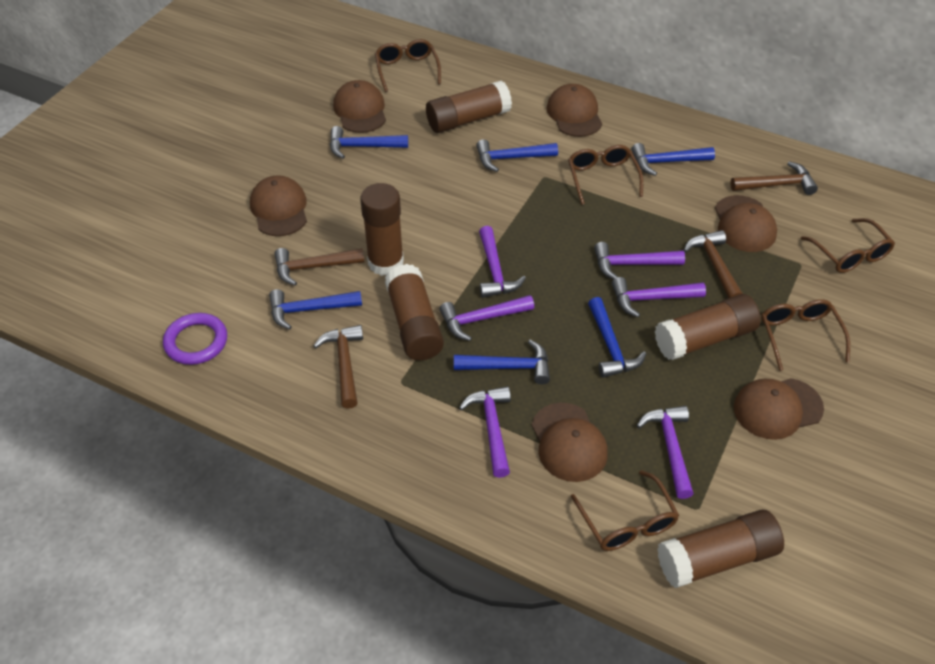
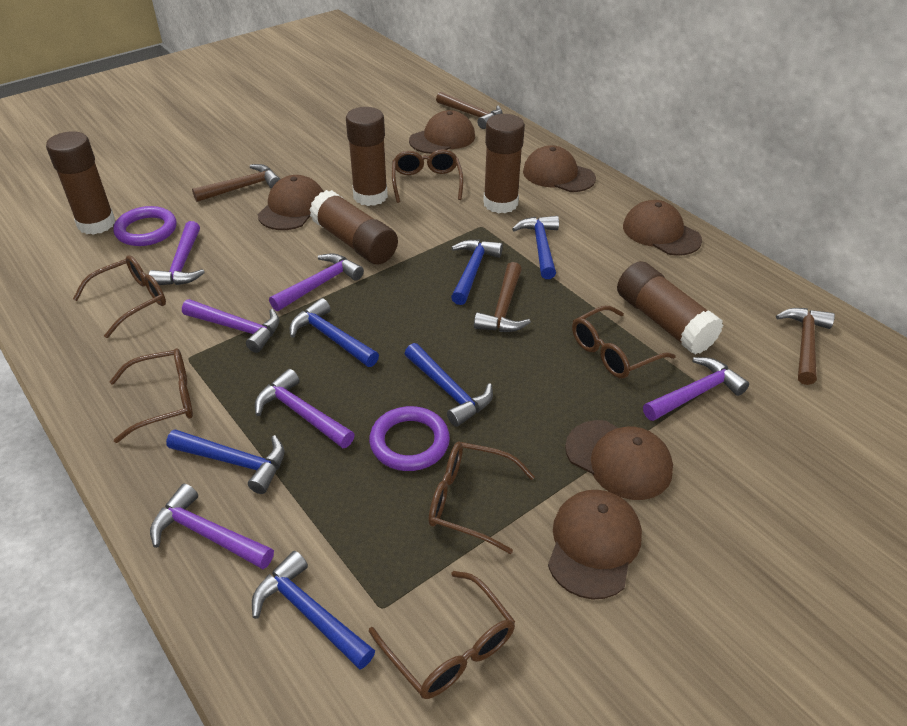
brown glasses: [375,39,441,92] [568,145,643,205] [571,470,679,551] [761,299,850,371] [801,218,895,273] = 5 -> [73,255,166,338] [109,348,193,443] [369,571,515,699] [392,149,463,203] [428,442,535,554] [572,306,676,378] = 6
purple ring: [163,313,227,365] = 1 -> [113,206,177,246] [369,406,450,471] = 2

